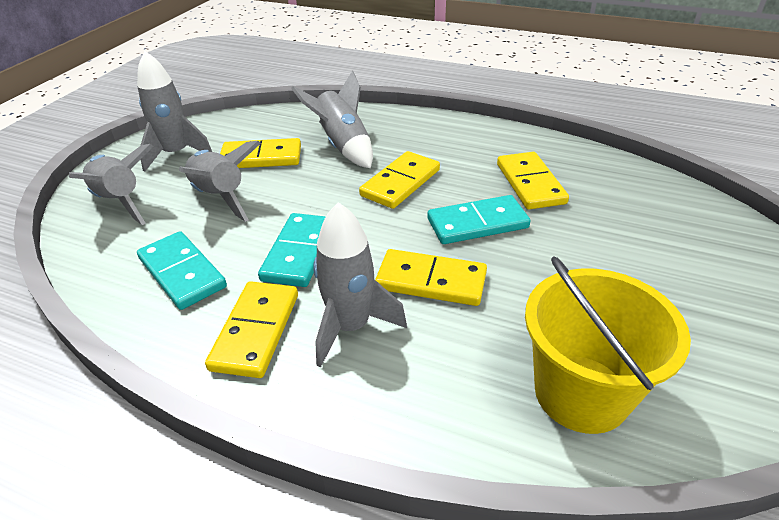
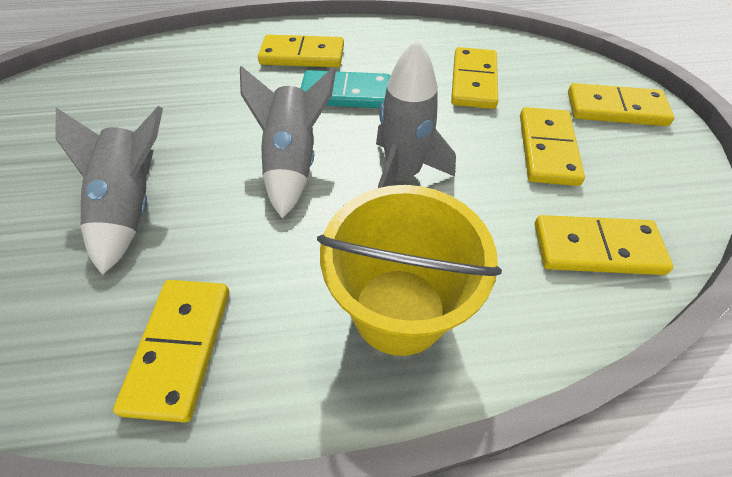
grey rocket: [69,144,154,225] [137,51,212,172] [179,141,261,222] [291,71,373,168] [313,202,407,367] = 5 -> [55,106,163,275] [240,66,336,218] [376,40,456,188] = 3
turquoise domino: [137,231,227,310] [258,213,326,287] [427,195,530,244] = 3 -> [300,70,391,108] = 1
yellow domino: [205,281,298,378] [220,138,301,168] [359,151,440,209] [375,249,487,306] [497,152,569,209] = 5 -> [113,280,229,423] [258,35,344,68] [451,47,498,109] [520,107,585,186] [535,215,674,275] [568,83,675,126] = 6

